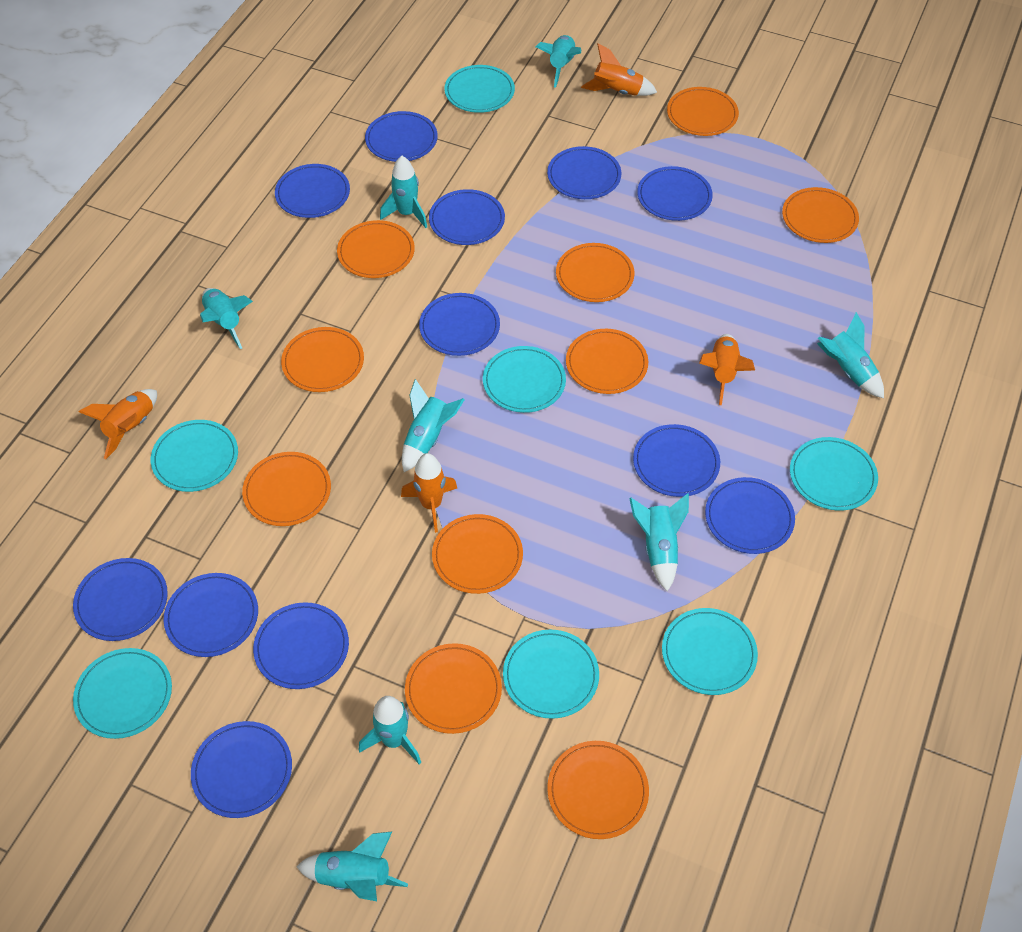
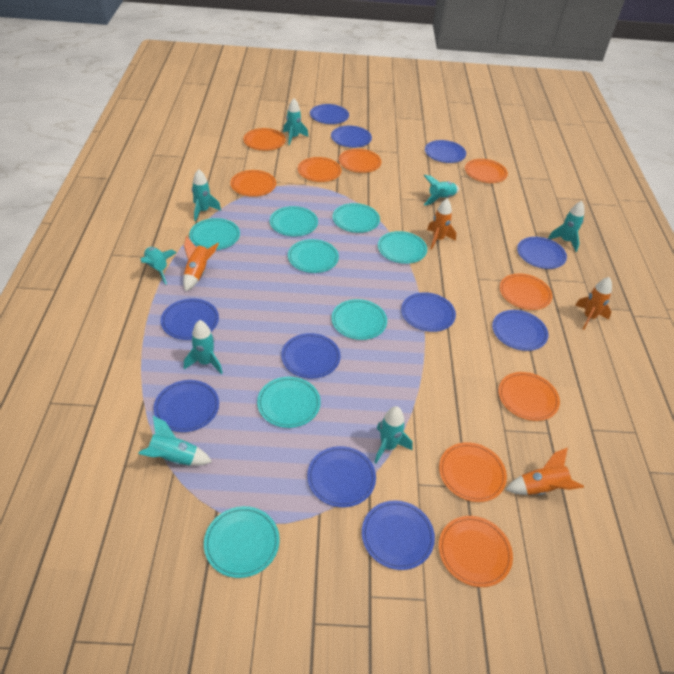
blue plate: [73,558,168,641] [164,573,258,657] [191,721,292,818] [253,602,349,689] [275,164,350,218] [365,111,438,162] [419,293,500,356] [429,189,505,245] [547,146,621,199] [633,424,720,497] [637,166,713,221] [705,477,795,554] = 12 -> [154,380,219,432] [161,298,219,340] [281,333,341,378] [307,446,376,507] [310,104,349,124] [331,126,372,148] [362,500,435,570] [401,292,456,332] [425,140,466,163] [492,310,548,351] [517,237,567,269] = 11
orange plate: [242,452,331,526] [281,327,364,392] [337,220,415,278] [405,643,502,734] [432,514,523,594] [547,741,649,839] [556,243,634,302] [566,329,648,394] [667,87,739,136] [782,187,859,243] = 10 -> [230,170,276,197] [243,128,286,151] [298,157,342,182] [339,149,381,173] [439,442,507,502] [439,516,513,587] [465,159,508,183] [498,372,560,421] [500,273,552,310] = 9
turquoise plate: [73,648,172,739] [151,420,238,492] [444,65,515,113] [483,346,566,413] [503,630,599,719] [662,608,758,695] [790,437,878,511] = 7 -> [189,218,240,250] [204,506,280,578] [257,377,321,428] [270,206,318,237] [288,239,339,273] [331,299,387,340] [333,203,380,233] [378,231,427,264] = 8

